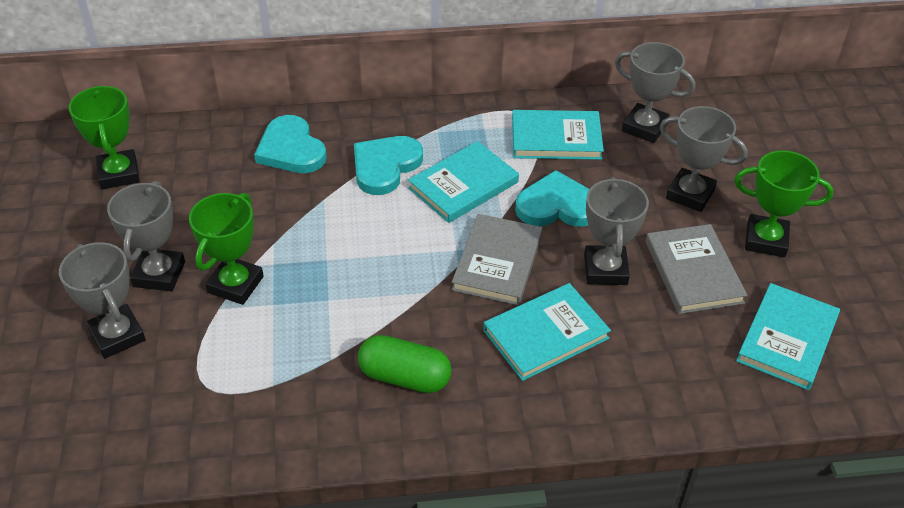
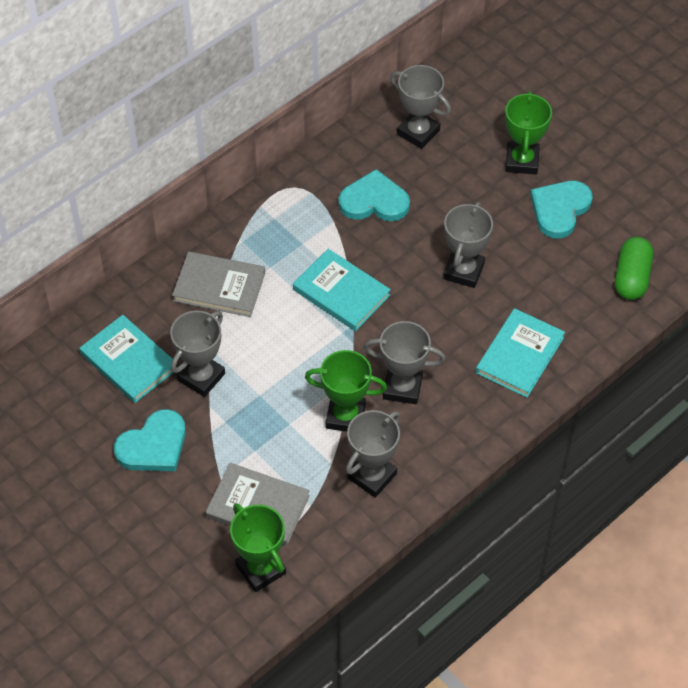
turquoise book: [408,141,519,223] [483,283,611,381] [512,110,604,160] [736,283,840,390] = 4 -> [80,315,177,403] [293,249,391,331] [476,308,565,398] = 3

